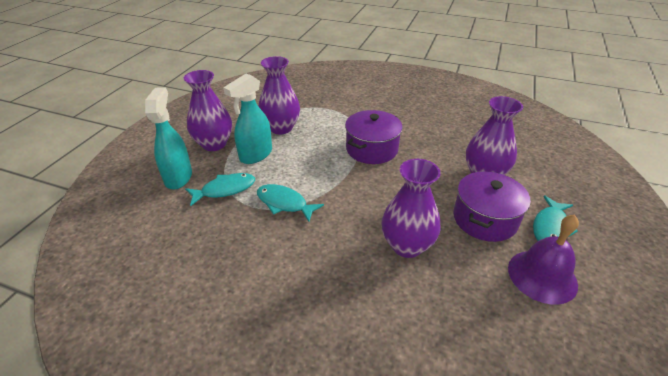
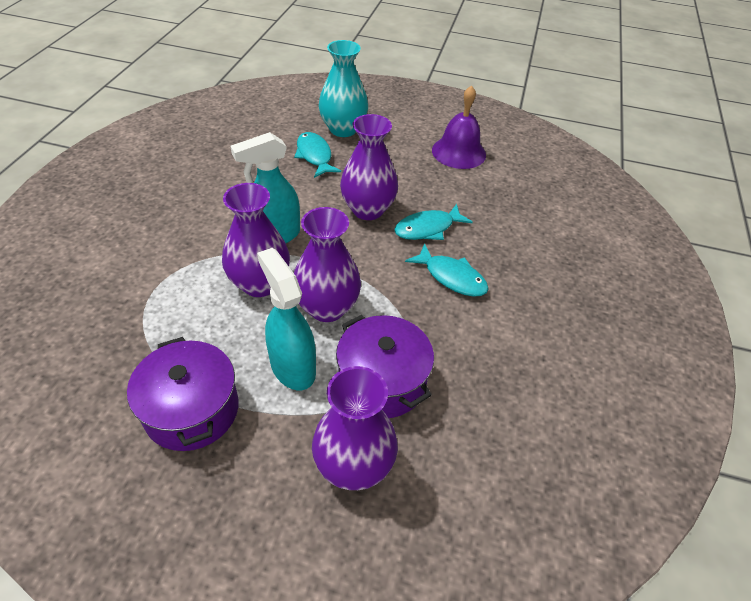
turquoise vase: none = 0 -> [319,40,368,137] = 1

